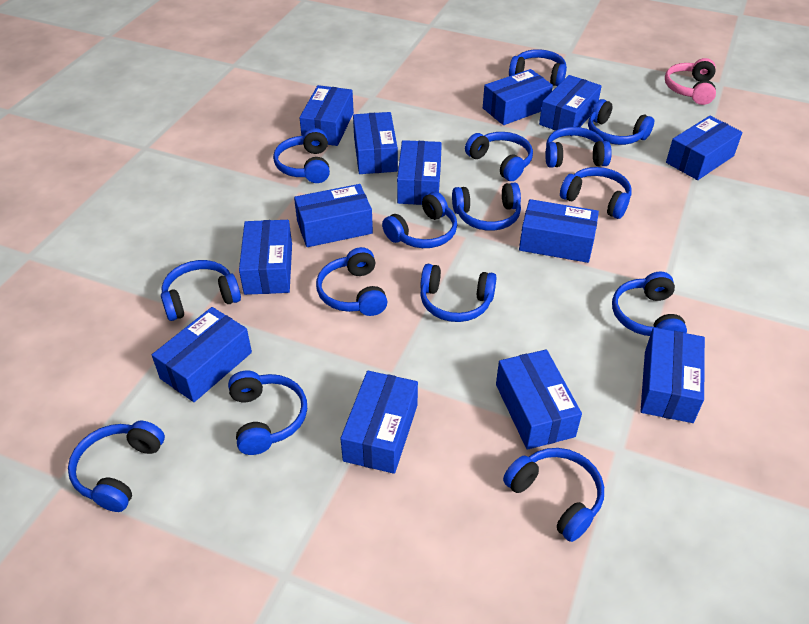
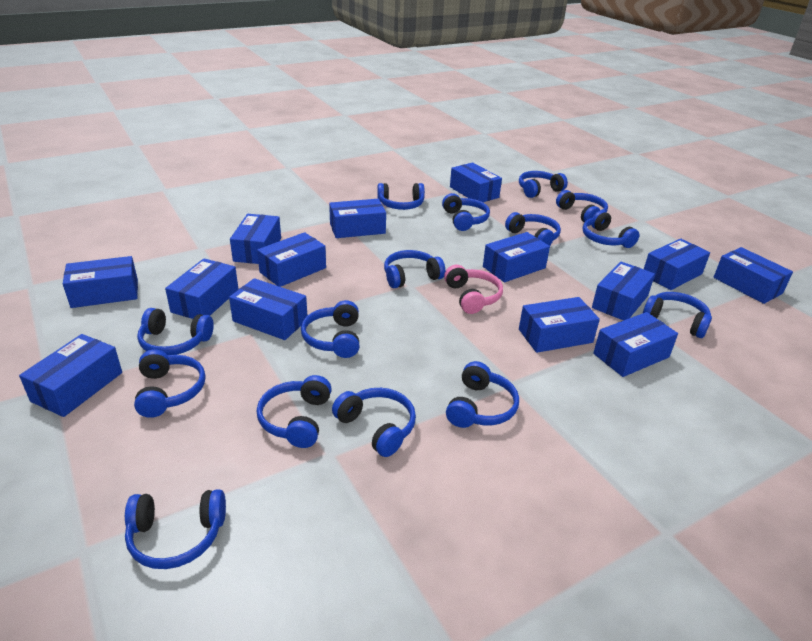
blue box: [152,307,252,402] [239,220,292,295] [294,184,373,247] [299,85,354,146] [340,371,418,474] [353,112,398,174] [397,140,442,205] [483,69,553,125] [496,349,582,450] [519,199,599,263] [539,75,602,136] [640,328,705,423] [666,116,743,180] = 13 -> [19,334,122,417] [63,256,138,308] [165,259,239,319] [229,278,307,340] [230,214,281,264] [257,232,326,287] [329,199,386,238] [450,162,502,202] [483,232,550,282] [519,297,600,353] [592,261,655,321] [593,312,678,377] [644,239,710,290] [714,247,793,304] = 14

